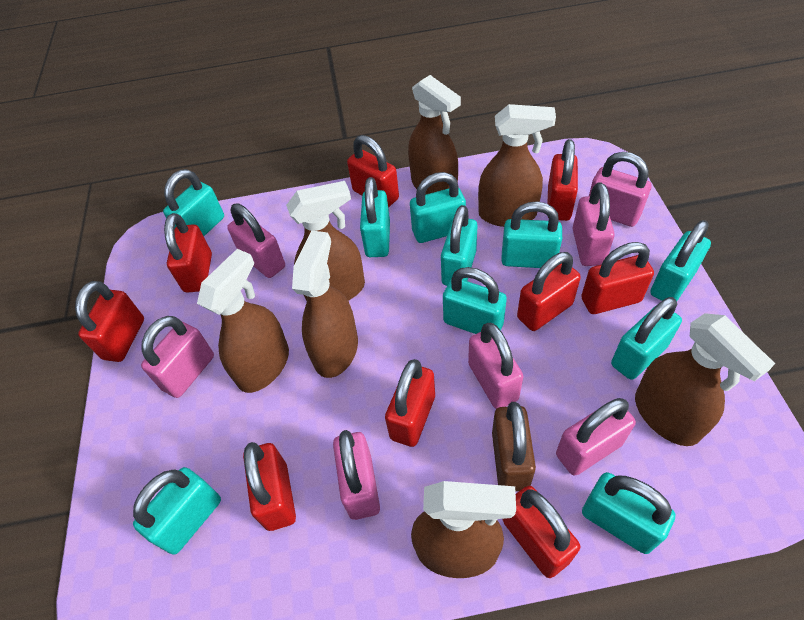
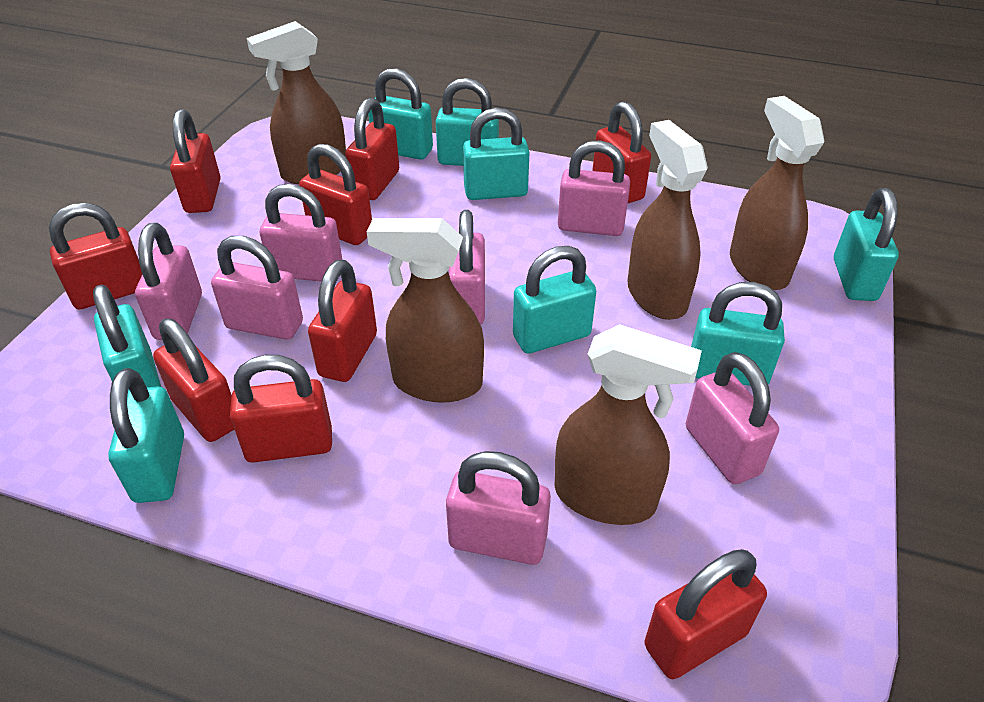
brown padlock: [492,402,536,491] = 1 -> none = 0
brown spray bottle: [197,249,289,393] [286,181,365,301] [292,231,358,378] [408,75,461,195] [411,481,516,578] [478,104,556,227] [635,313,775,446] = 7 -> [247,21,346,184] [367,218,484,403] [555,324,702,525] [627,120,708,320] [730,96,824,290] = 5
turquoise padlock: [133,467,221,555] [163,169,224,236] [360,177,390,257] [410,172,466,243] [441,205,477,286] [443,267,507,334] [501,201,562,268] [582,472,676,554] [611,297,682,380] [650,220,711,301] = 10 -> [93,284,161,390] [108,368,184,503] [368,68,433,160] [436,78,499,166] [463,108,529,200] [513,246,596,354] [691,282,785,386] [834,188,899,301] = 8

